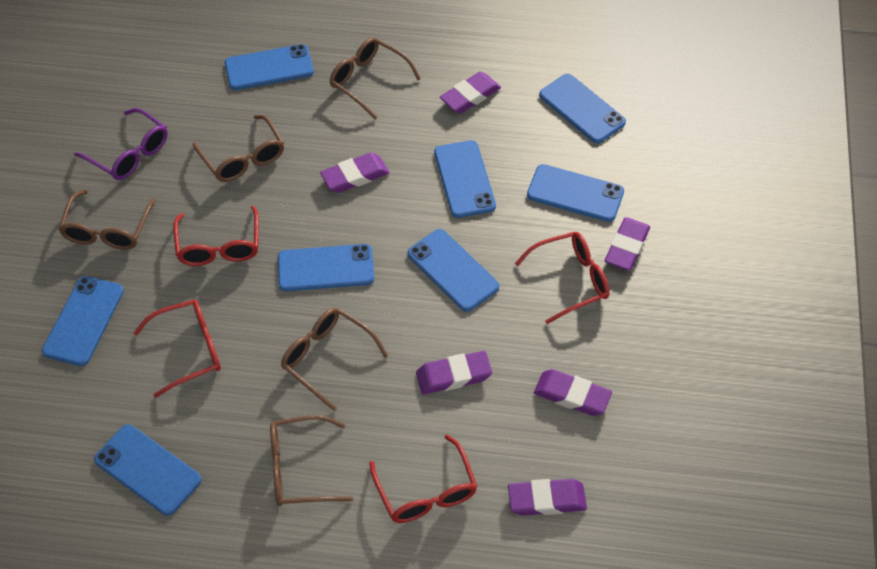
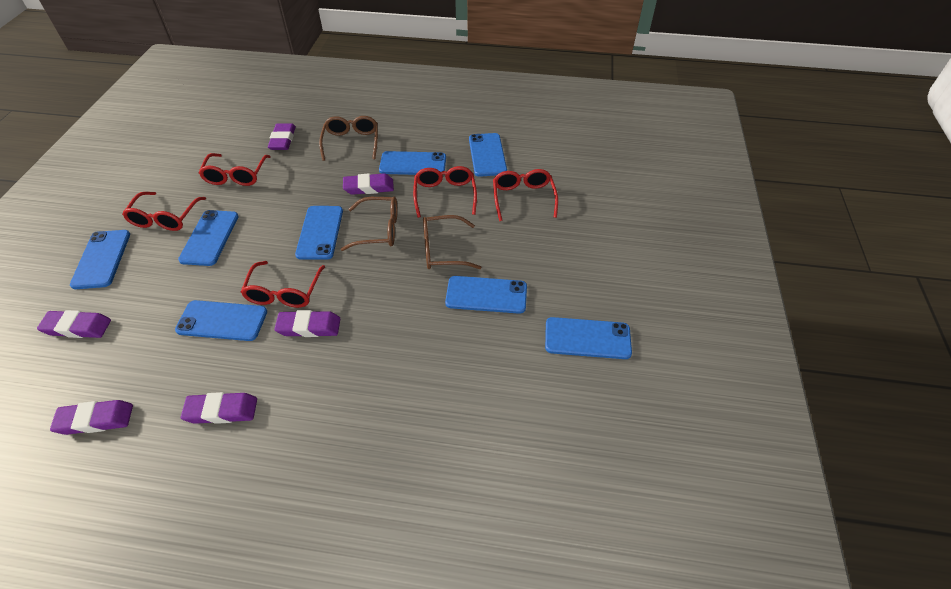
brown glasses: [59,190,156,250] [193,115,284,182] [270,415,353,506] [281,308,388,411] [329,38,421,120] = 5 -> [319,116,378,161] [341,197,397,251] [423,215,482,269] = 3
purple glasses: [74,108,168,180] = 1 -> none = 0
red glasses: [134,300,221,398] [173,206,259,266] [369,435,477,523] [515,232,610,324] = 4 -> [122,192,206,231] [199,153,271,186] [241,261,325,308] [413,166,477,218] [493,169,558,221] = 5

